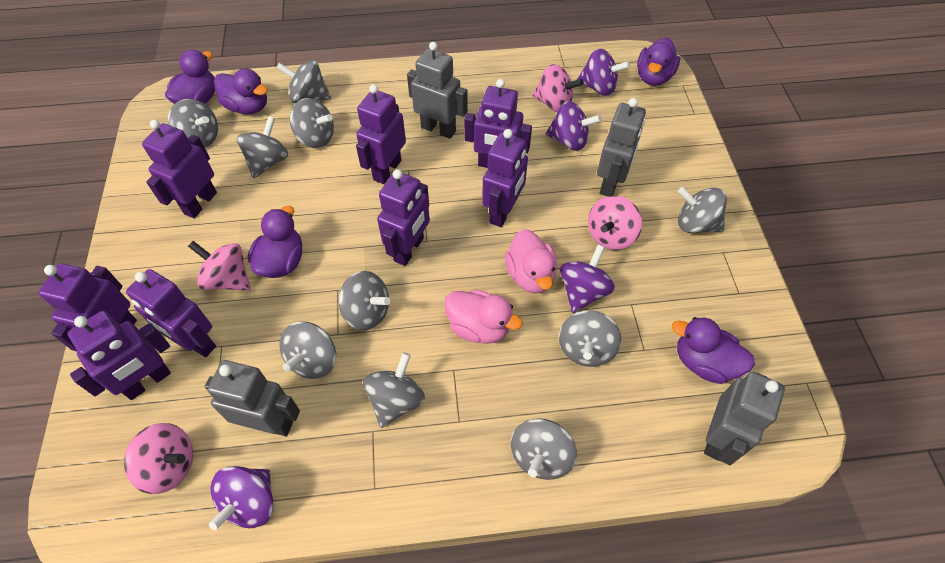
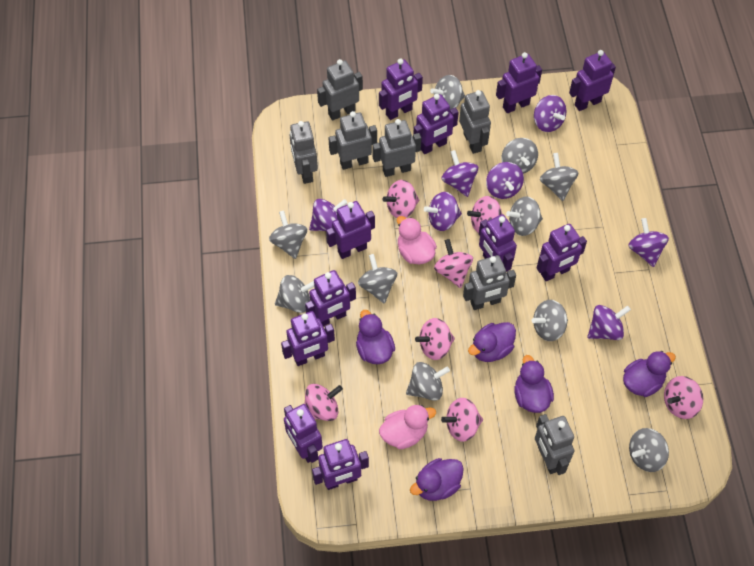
grey robot: [205,360,300,436] [407,42,468,139] [597,98,646,196] [704,372,785,465] = 4 -> [290,121,318,184] [317,59,363,120] [329,111,377,170] [372,119,421,177] [459,90,491,154] [463,255,516,310] [535,414,574,475] = 7
pink spinning top: [124,423,193,494] [188,241,250,291] [532,64,583,112] [588,195,642,250] = 4 -> [304,384,343,421] [383,180,419,218] [415,318,455,360] [434,239,473,288] [441,398,483,442] [467,196,502,233] [664,376,703,419] = 7
purple robot: [38,263,137,352] [67,311,171,400] [126,269,216,357] [142,120,217,218] [356,84,406,184] [377,169,430,266] [464,79,532,168] [482,129,528,227] = 8 -> [281,311,335,366] [284,404,323,463] [305,270,356,326] [312,439,369,490] [326,201,375,259] [379,59,423,120] [413,94,459,154] [479,214,517,272] [496,52,542,113] [537,224,587,281] [569,50,616,111] = 11
purple spinning top: [209,466,273,530] [546,101,601,151] [560,245,615,313] [577,48,630,96] = 4 -> [309,199,347,231] [424,192,462,231] [442,150,478,197] [486,162,524,199] [534,95,566,132] [587,305,631,340] [628,218,669,267] = 7

